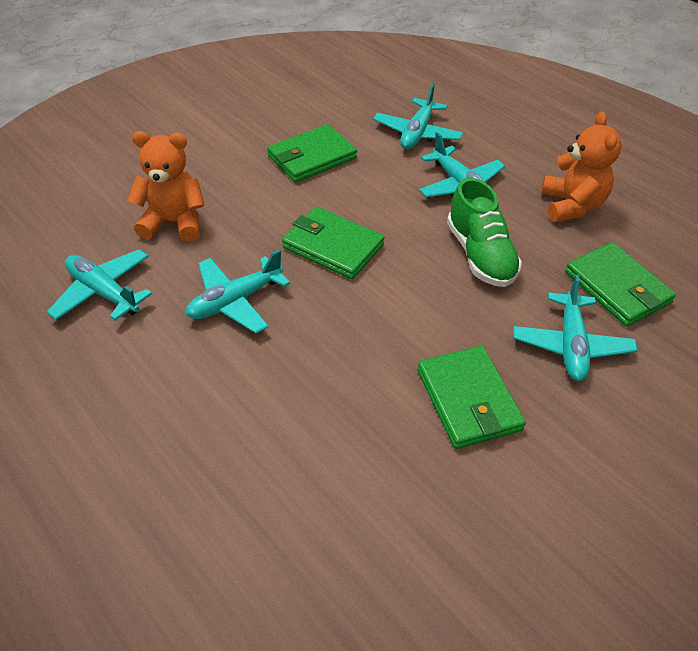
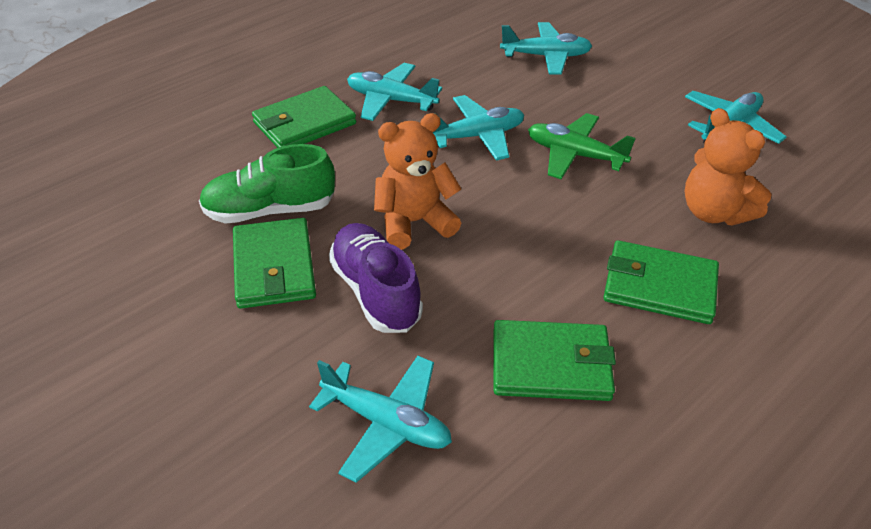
green plane: none = 0 -> [528,113,636,180] = 1
purple shoe: none = 0 -> [329,223,423,333] = 1

